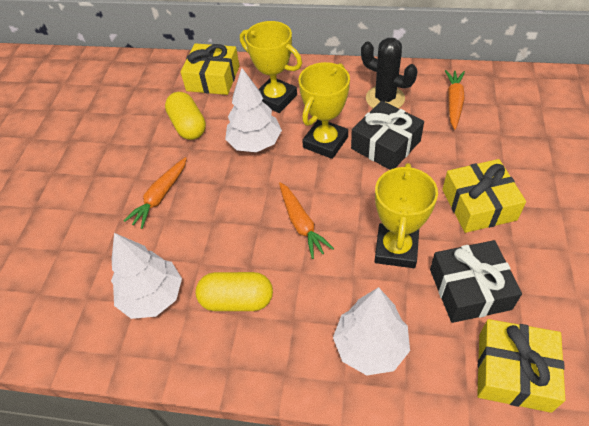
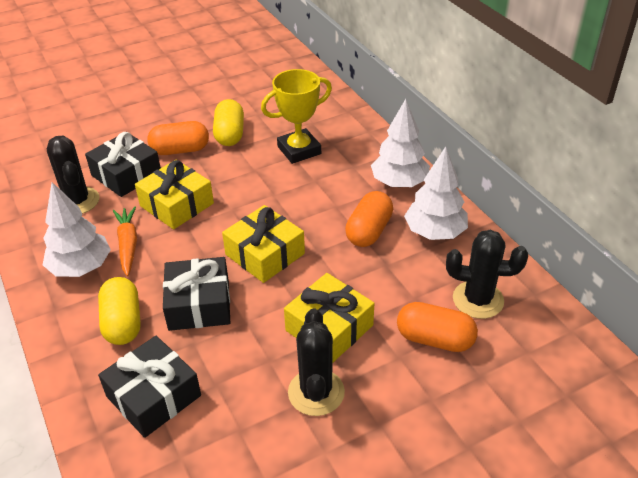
black cactus: [361,38,418,108] = 1 -> [47,136,99,214] [288,308,345,416] [446,230,528,319] = 3
black gift: [351,101,424,170] [430,240,522,323] = 2 -> [85,132,161,197] [98,336,201,438] [163,257,230,331] = 3
orange capsule: none = 0 -> [147,121,209,155] [345,191,393,247] [397,302,478,352] = 3
orange carrot: [124,157,187,229] [279,182,334,259] [445,70,465,129] = 3 -> [113,206,137,277] = 1
yellow trophy: [240,21,302,113] [299,62,350,159] [374,163,438,268] = 3 -> [261,69,332,164] = 1

